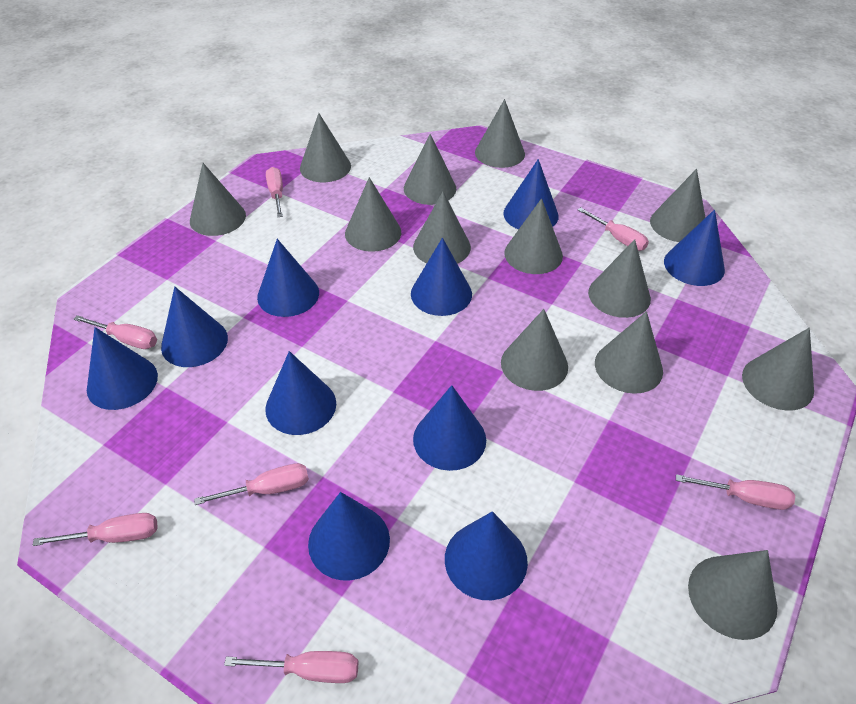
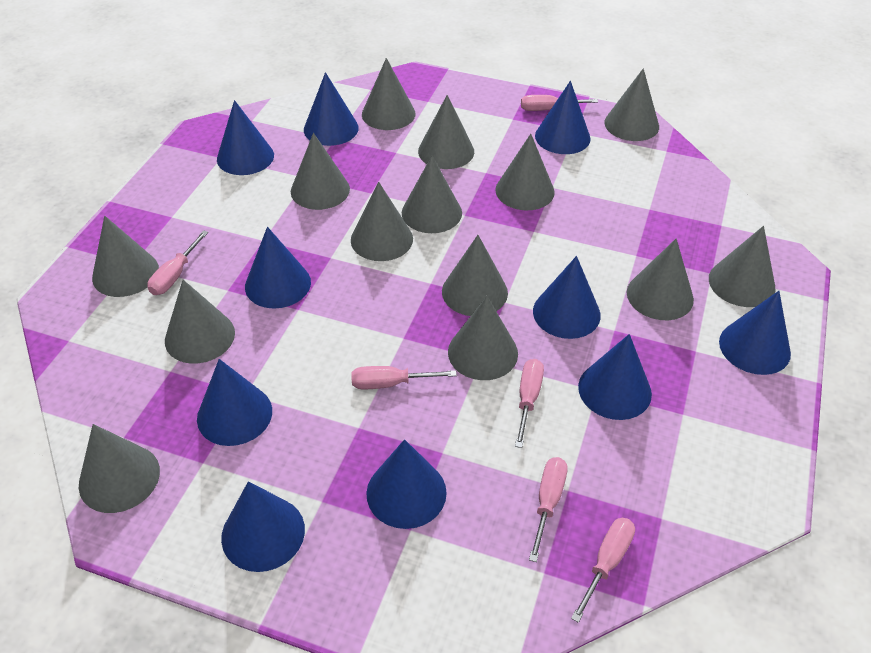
grey cone: [190,163,246,236] [300,113,351,182] [345,177,401,252] [404,134,456,205] [413,192,471,264] [475,99,525,168] [501,309,568,391] [504,198,563,274] [588,239,651,318] [595,311,663,394] [650,169,705,242] [688,550,777,640] [742,328,814,411] = 13 -> [79,424,160,513] [92,216,159,297] [165,280,235,364] [291,133,350,210] [351,182,413,261] [362,58,415,130] [402,156,462,233] [418,95,474,169] [442,235,508,316] [448,296,518,380] [495,134,555,210] [604,68,659,141] [627,238,694,320] [709,226,775,307] = 14
pink screwdriver: [33,513,158,546] [73,315,157,349] [194,463,309,505] [224,651,358,683] [266,167,283,217] [577,207,649,251] [676,474,795,510] = 7 -> [147,230,208,295] [351,366,457,389] [515,359,544,448] [521,95,598,111] [529,457,568,562] [571,518,635,623] = 6

